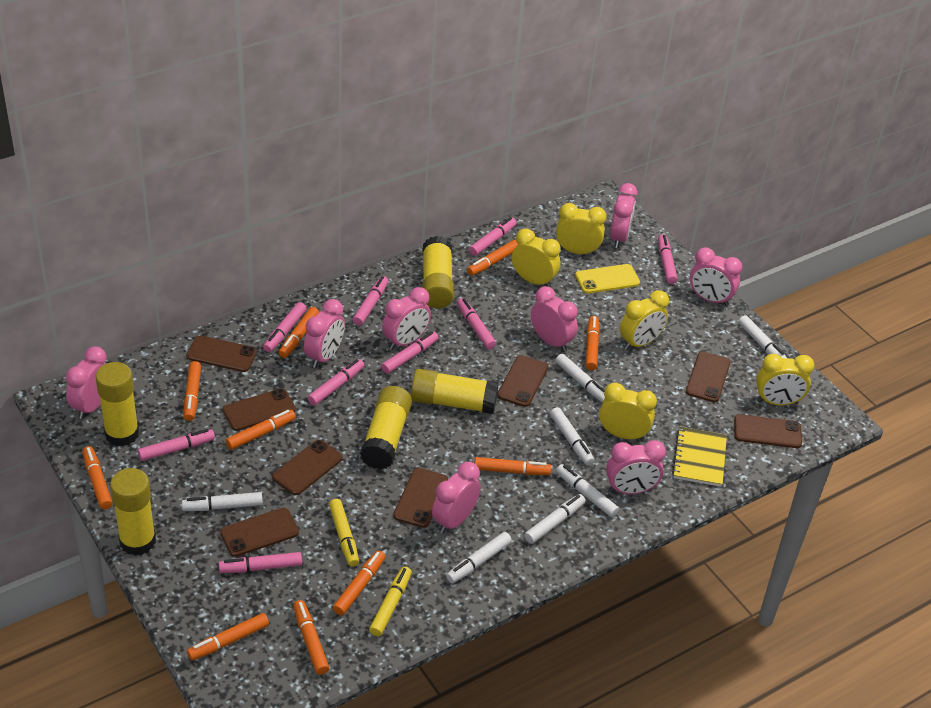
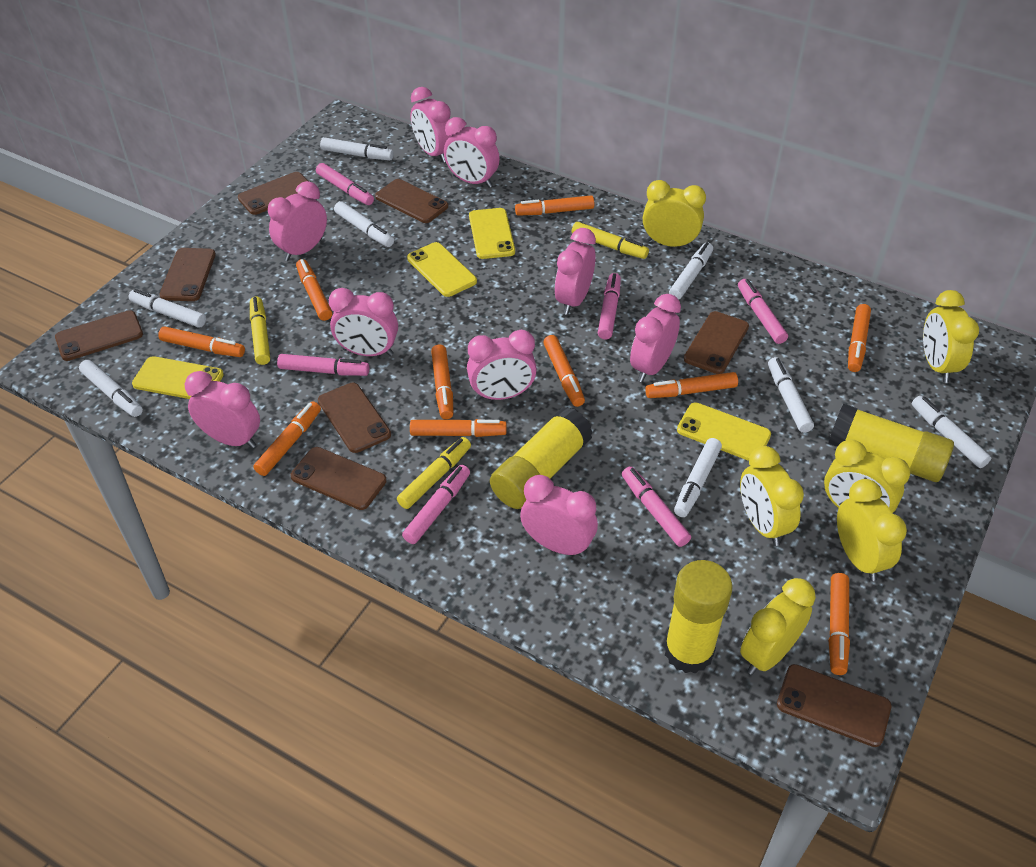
pink clock: [66,346,107,419] [304,299,345,368] [382,287,431,350] [432,462,481,534] [531,286,578,352] [606,440,666,494] [610,183,637,248] [690,248,742,306] = 8 -> [185,371,260,448] [268,181,327,261] [329,288,398,356] [411,87,451,163] [444,117,500,188] [467,330,537,400] [520,475,598,557] [555,228,596,315] [630,294,681,382] = 9
pink marker: [138,429,215,461] [219,552,302,573] [263,302,306,352] [308,359,364,406] [353,276,388,326] [381,331,438,374] [457,298,496,349] [469,217,517,256] [658,235,678,284] = 9 -> [277,354,369,376] [316,163,374,205] [402,465,470,544] [598,273,621,339] [622,466,691,547] [738,279,788,344] = 6
white marker: [182,492,263,511] [446,532,512,583] [524,494,586,544] [550,407,594,465] [555,354,605,403] [556,464,619,517] [738,315,787,358] = 7 -> [79,360,143,417] [129,289,206,328] [320,137,393,160] [334,201,394,247] [669,242,713,300] [674,438,722,517] [768,357,814,433] [912,396,991,468] = 8
yellow clock: [512,229,561,287] [556,203,606,255] [599,383,657,441] [620,290,669,350] [756,354,814,406] = 5 -> [643,180,706,248] [740,446,804,546] [740,578,816,675] [824,439,910,513] [837,479,907,581] [923,290,979,383] = 6
yellow glue stick: [96,362,139,446] [110,468,156,556] [360,386,412,470] [411,369,499,414] [422,236,454,308] = 5 -> [490,407,593,509] [664,560,733,674] [828,404,954,482] = 3
yellow marker: [329,499,359,567] [369,567,412,636] = 2 -> [250,297,270,365] [397,437,471,509] [572,222,649,259] = 3
yellow notebook: [672,427,727,487] = 1 -> none = 0
yellow phone: [575,264,640,294] = 1 -> [132,356,224,399] [407,242,477,297] [469,208,515,259] [677,402,771,461] = 4

